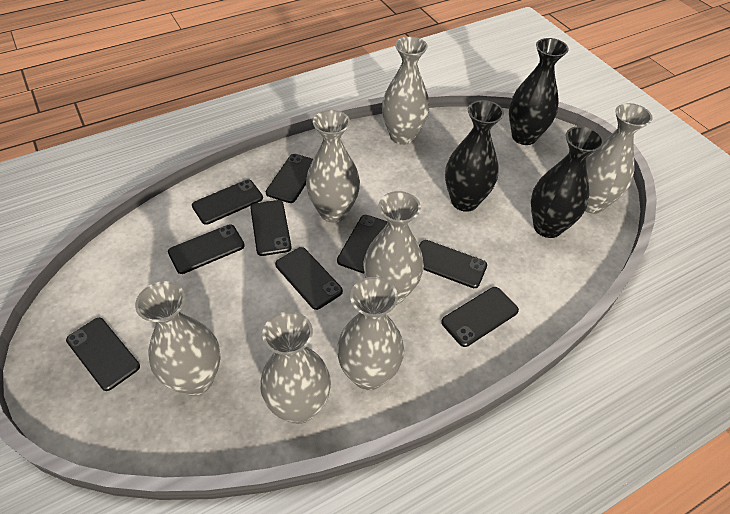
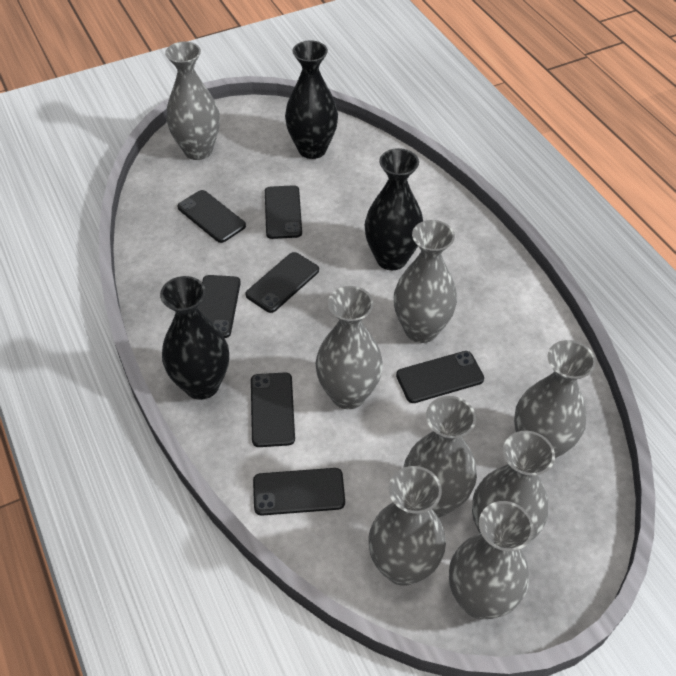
black phone: [66,318,140,391] [168,224,245,274] [192,180,263,225] [250,200,292,256] [266,154,313,203] [275,247,343,310] [337,215,388,273] [419,240,487,288] [441,287,519,347] = 9 -> [177,190,246,243] [197,275,241,338] [245,252,319,313] [251,372,295,447] [253,468,345,516] [265,185,302,239] [396,351,484,403] = 7
grey vase: [135,281,220,396] [260,311,331,424] [306,110,360,223] [337,277,404,390] [363,191,424,305] [382,37,429,145] [585,103,653,214] = 7 -> [165,41,220,160] [316,286,383,409] [368,466,446,586] [394,220,457,343] [403,396,477,517] [449,501,534,619] [472,431,555,542] [514,340,596,458] = 8

